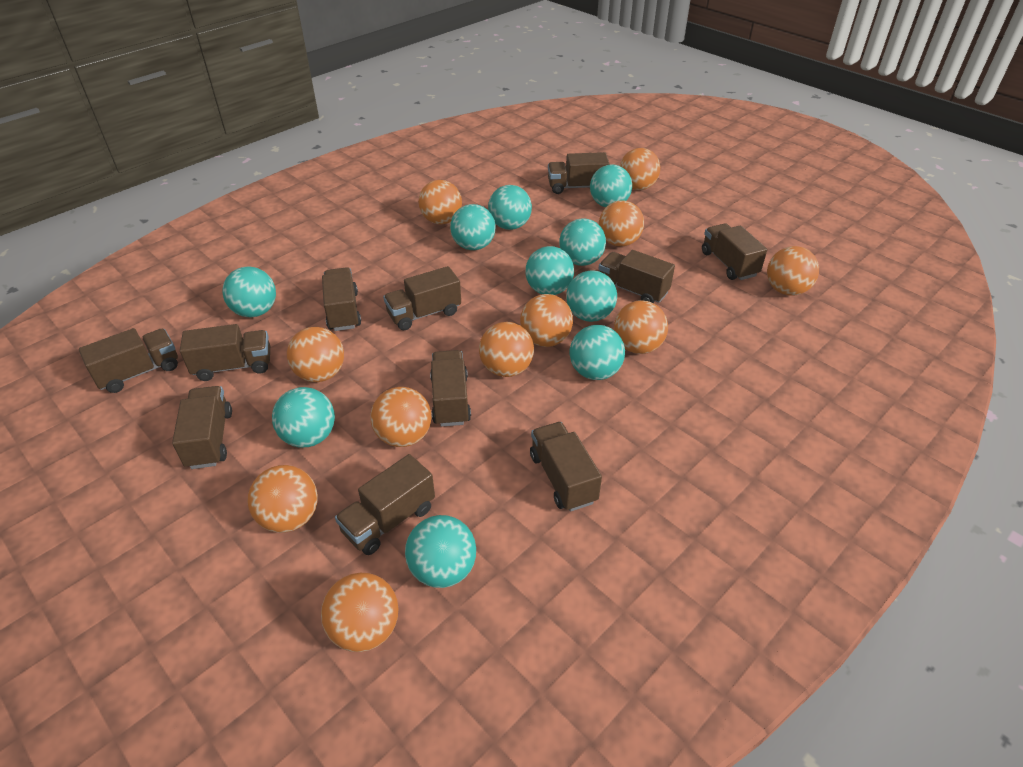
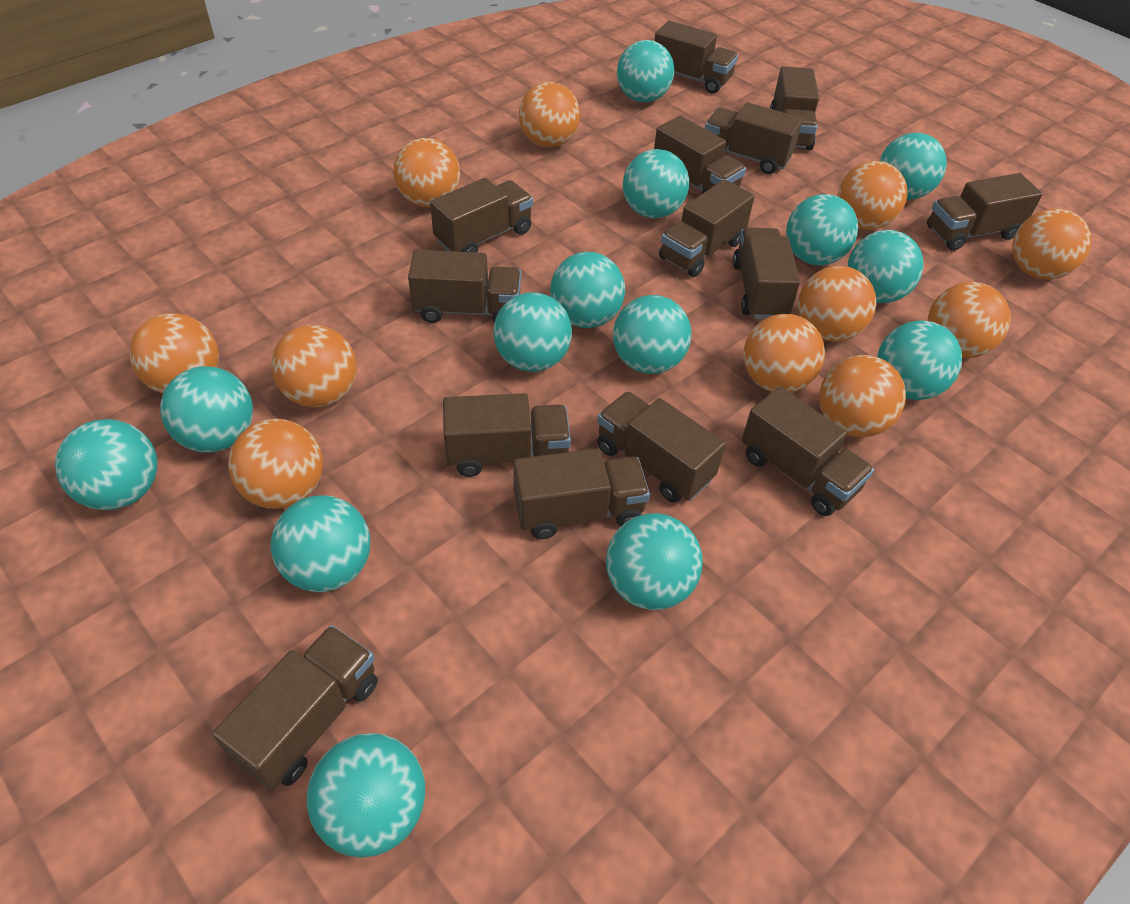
brown truck: [79,328,178,393] [172,386,232,469] [180,324,270,381] [322,267,361,331] [335,454,435,555] [383,266,461,330] [430,350,471,427] [530,422,602,512] [548,152,609,194] [599,250,675,303] [702,223,767,280] = 11 -> [212,625,378,791] [408,250,521,323] [430,178,533,253] [443,393,571,477] [513,448,650,539] [597,391,725,503] [654,115,746,194] [655,20,738,94] [659,179,754,277] [705,102,803,174] [733,228,800,319] [742,387,874,516] [770,66,819,150] [927,173,1043,251] = 14
turquoise ball: [222,266,276,317] [272,387,335,448] [405,515,476,588] [450,204,496,250] [488,185,532,230] [525,246,574,295] [560,218,606,266] [566,270,617,322] [569,325,625,380] [590,164,632,207] = 10 -> [55,419,157,510] [160,366,253,453] [271,495,370,592] [307,733,425,858] [493,292,572,372] [550,252,625,328] [606,513,703,610] [613,295,692,374] [617,40,674,102] [623,149,689,218] [786,194,858,265] [848,230,923,303] [877,320,962,400] [879,133,947,200] = 14

